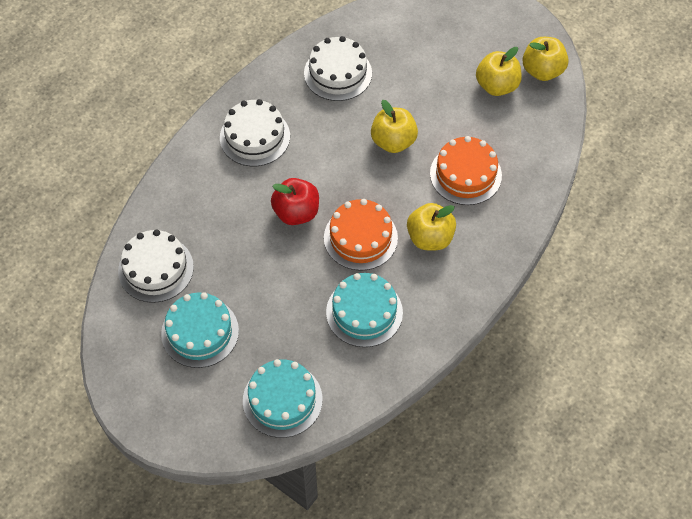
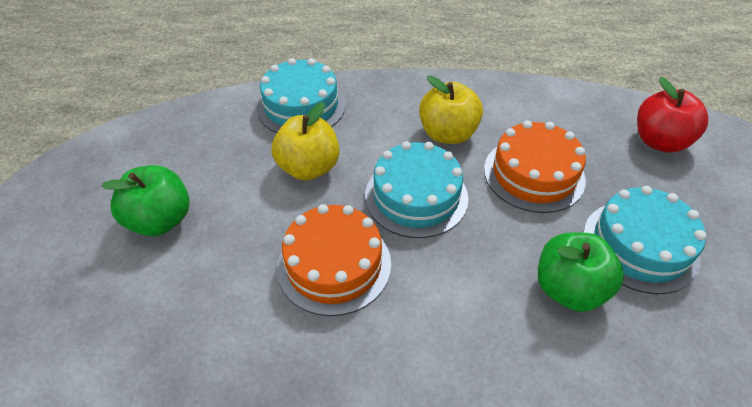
green apple: none = 0 -> [101,165,190,236] [538,232,624,312] = 2
white cake: [118,229,194,303] [220,99,290,166] [304,36,372,101] = 3 -> none = 0
yellow apple: [371,100,418,153] [407,203,456,250] [476,47,522,96] [523,37,569,81] = 4 -> [272,102,339,181] [419,75,483,144] = 2

